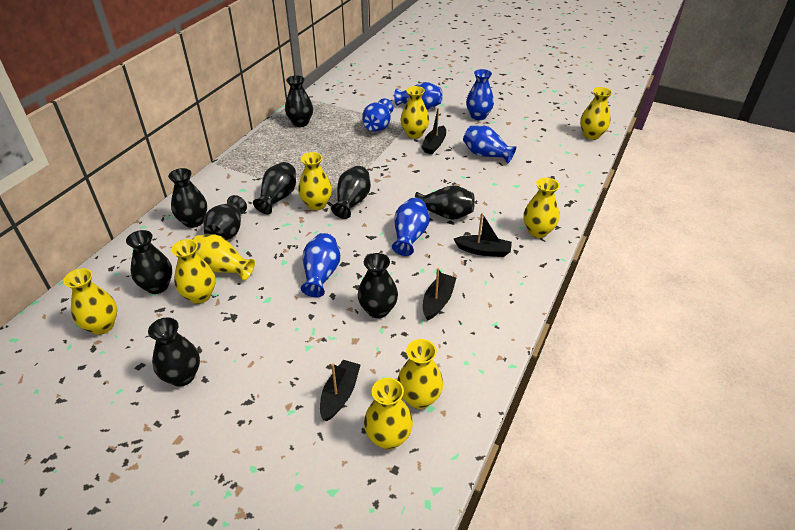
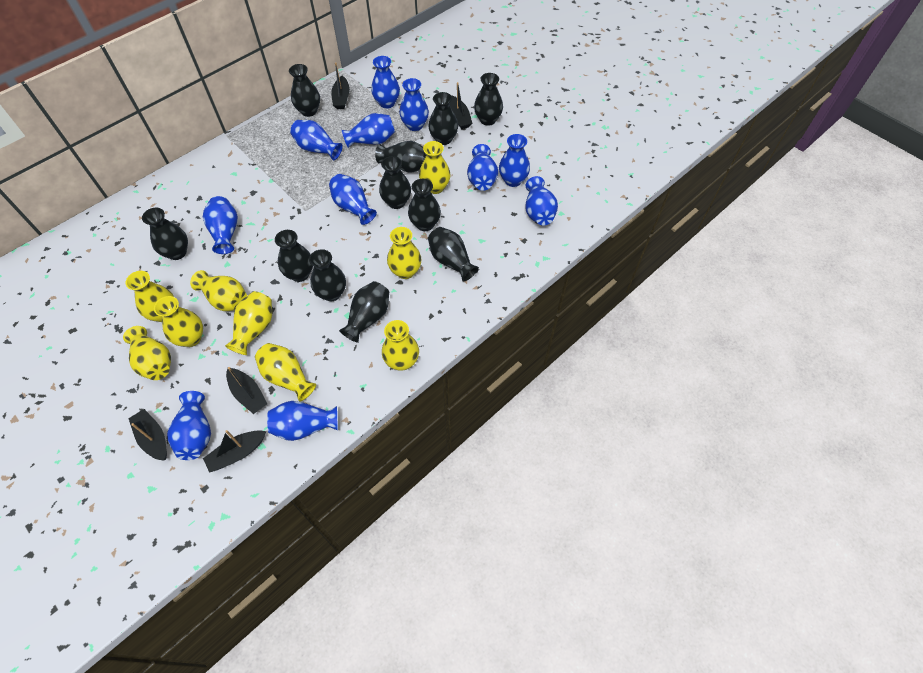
black boat: [320,360,360,421] [421,108,446,154] [423,268,456,320] [454,213,512,257] = 4 -> [128,409,167,461] [203,430,266,473] [226,367,267,414] [331,62,350,109] [449,82,472,129] = 5
black vase: [126,230,172,294] [148,317,200,387] [168,168,207,228] [204,195,247,240] [253,162,296,214] [285,75,313,127] [331,166,371,219] [358,253,398,318] [415,185,475,220] = 9 -> [142,208,188,260] [275,230,313,282] [289,64,320,117] [309,249,346,301] [339,281,389,343] [375,141,426,173] [379,156,411,209] [408,179,441,231] [428,92,458,145] [428,227,479,282] [474,73,503,126] = 11
blue vase: [301,233,340,297] [362,98,393,132] [392,198,429,256] [394,82,442,110] [463,125,516,164] [466,69,494,120] = 6 -> [167,391,211,460] [203,196,238,254] [267,401,338,441] [290,120,343,160] [329,174,377,225] [342,113,395,148] [371,56,400,109] [399,78,429,131] [467,144,498,191] [499,134,530,187] [526,176,558,226] = 11

